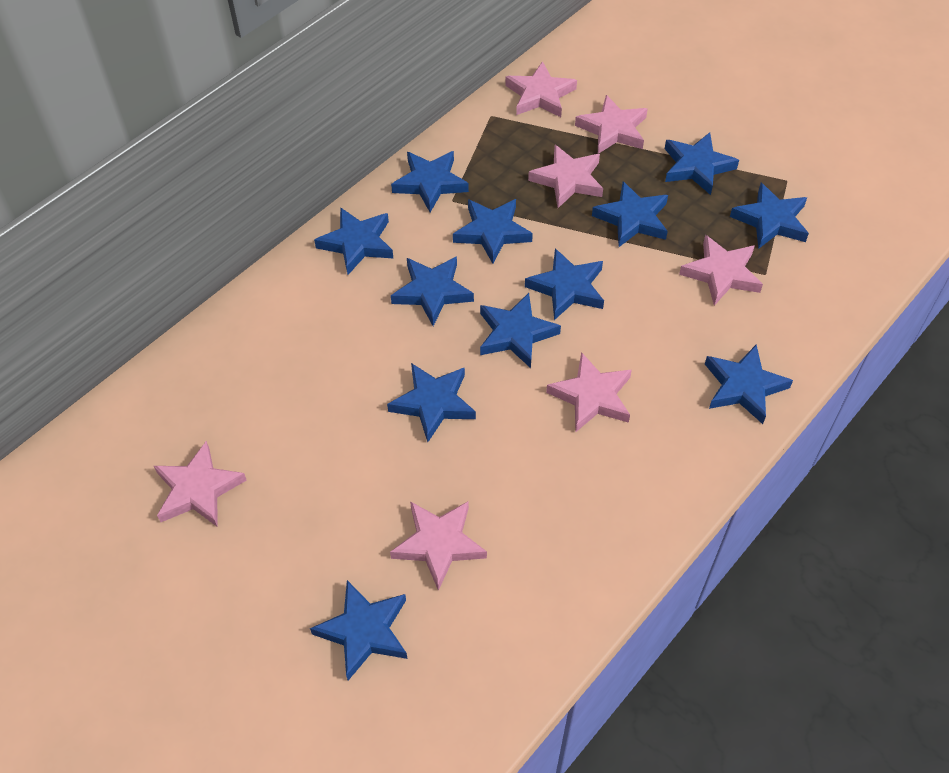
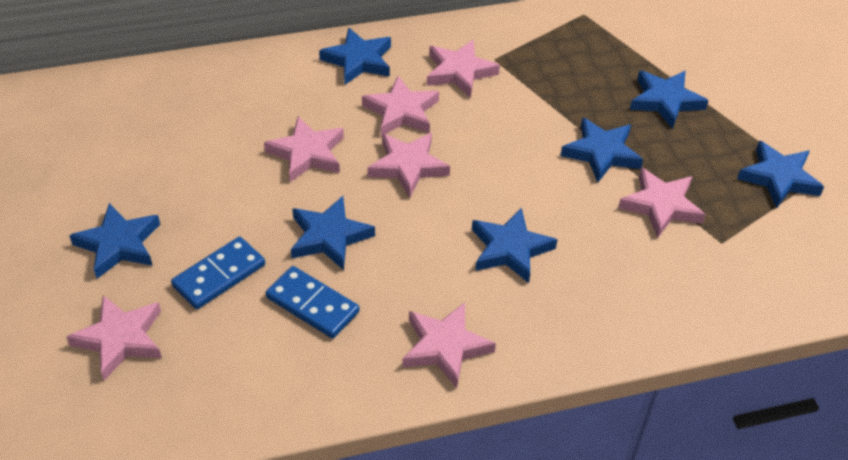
blue domino: none = 0 -> [171,237,265,309] [266,266,360,339] = 2
blue star: [310,580,408,680] [314,207,393,275] [387,363,476,442] [391,151,469,212] [391,256,474,326] [453,199,533,264] [480,293,561,368] [525,248,604,320] [592,181,668,247] [665,133,739,195] [705,344,793,424] [730,183,809,249] = 12 -> [69,203,160,279] [291,196,375,270] [319,28,391,85] [472,207,558,283] [560,117,643,182] [630,70,709,129] [737,140,824,208] = 7

